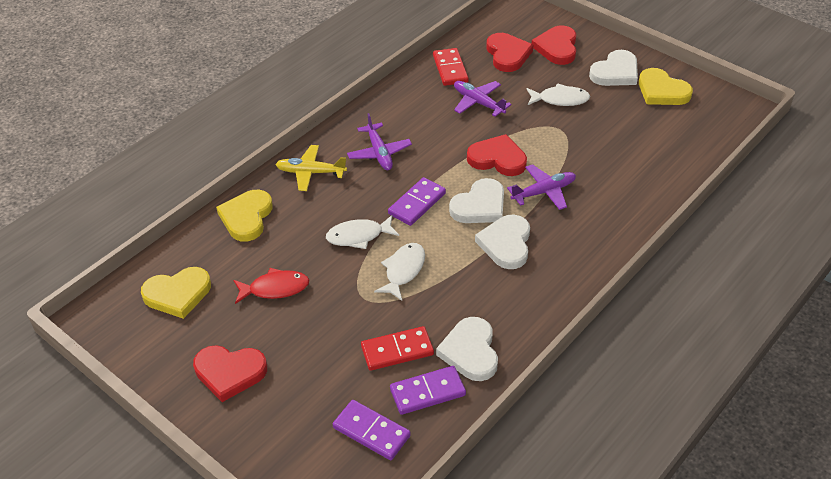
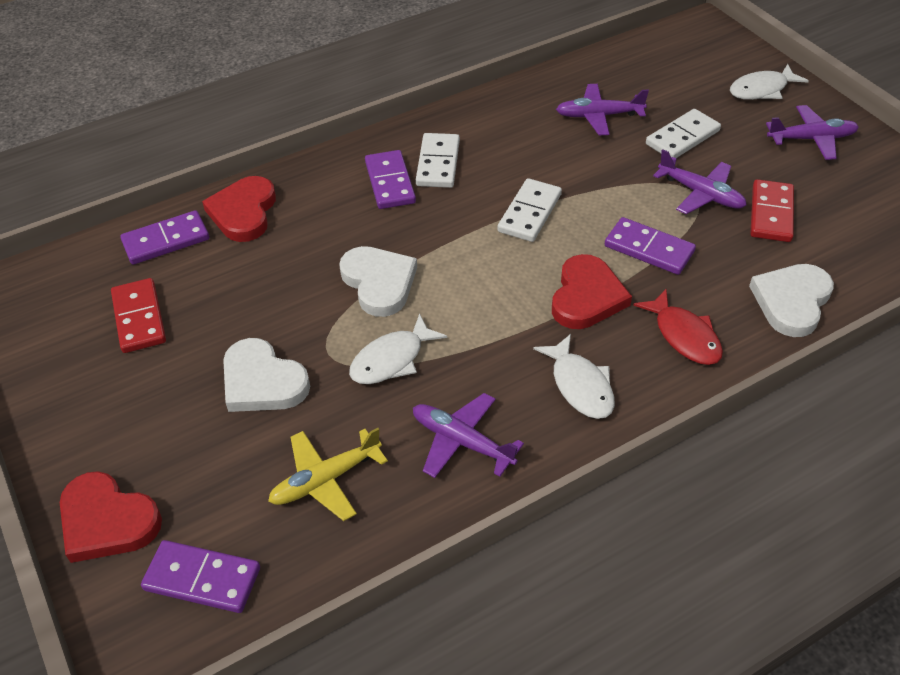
purple domino: [333,400,411,460] [388,177,446,226] [390,366,466,415] = 3 -> [120,210,209,265] [141,540,260,613] [365,150,416,209] [605,217,696,275] = 4
purple plane: [347,113,412,170] [454,81,512,117] [507,164,576,210] = 3 -> [413,393,524,478] [556,84,649,135] [653,149,747,214] [766,105,859,160] = 4
red heart: [193,345,267,402] [467,134,527,176] [486,33,533,72] [532,25,576,65] = 4 -> [60,471,162,563] [202,176,276,242] [552,254,632,329] = 3
white domino: none = 0 -> [416,133,460,188] [497,178,562,242] [646,109,721,158] = 3
white heart: [436,317,498,381] [449,178,504,223] [475,215,530,269] [589,50,638,86] = 4 -> [223,338,310,412] [339,246,417,317] [749,264,834,337] = 3
yellow heart: [141,267,211,319] [216,190,273,241] [639,68,693,105] = 3 -> none = 0

